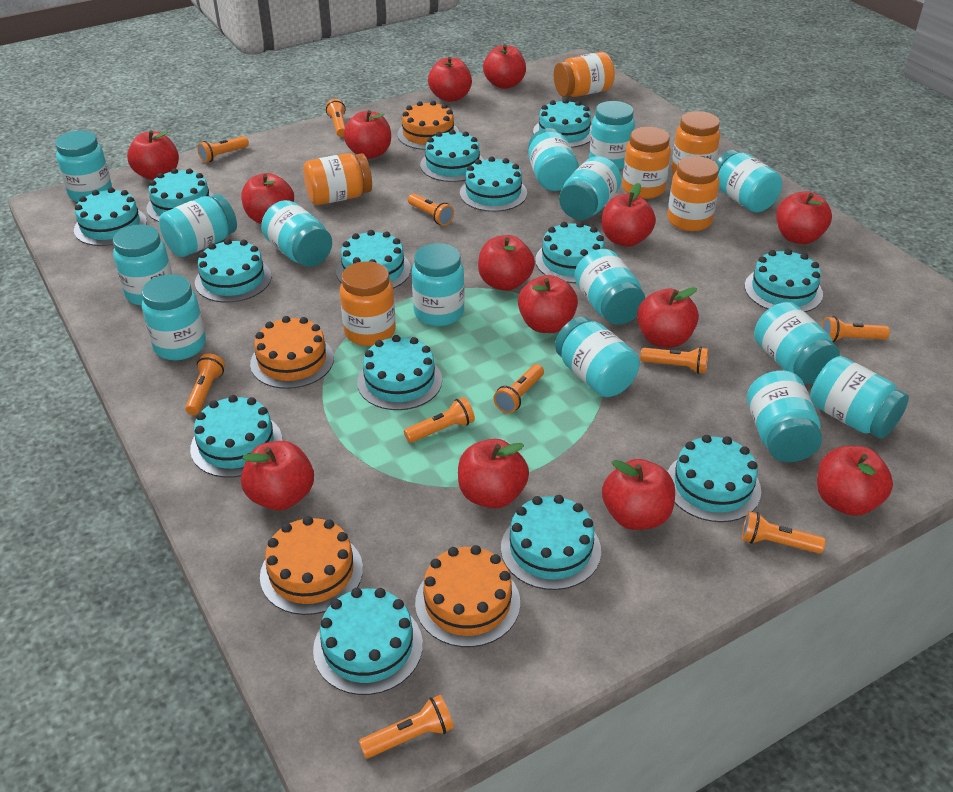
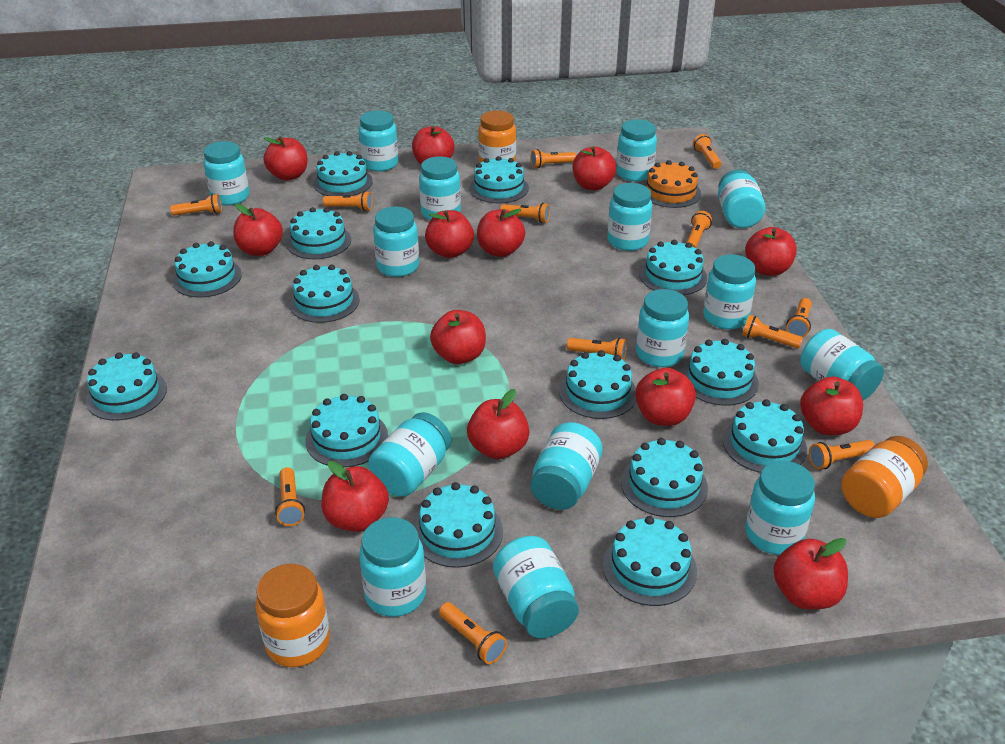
orange cake: [250,316,334,389] [260,516,363,615] [397,101,459,150] [415,545,520,647] = 4 -> [643,160,701,208] = 1
orange flashlight: [185,353,225,415] [197,136,249,163] [326,99,346,137] [359,695,454,758] [404,397,475,443] [408,193,454,226] [494,364,544,413] [641,347,708,374] [742,511,826,553] [822,316,890,342] = 10 -> [170,194,222,216] [275,467,305,526] [323,191,373,211] [439,602,507,664] [500,203,550,223] [531,149,577,168] [567,337,627,360] [686,211,712,248] [693,134,721,169] [742,315,803,349] [786,298,812,337] [809,440,875,469] = 12
orange jar: [303,153,372,205] [340,261,396,346] [554,52,615,97] [622,127,671,199] [668,156,720,231] [671,111,720,173] = 6 -> [255,564,330,667] [478,110,516,163] [841,436,928,518] = 3
red apple: [127,131,179,180] [241,173,294,224] [241,441,314,510] [343,110,391,159] [428,57,472,102] [458,439,529,508] [478,235,535,291] [483,44,526,89] [518,275,578,333] [602,183,656,247] [602,459,675,530] [637,287,699,348] [776,191,832,244] [817,446,893,516] = 14 -> [233,204,283,256] [263,137,308,181] [321,461,389,532] [412,126,455,164] [425,210,474,258] [430,310,486,364] [467,389,529,459] [477,208,526,257] [572,146,617,190] [635,368,696,426] [745,227,797,276] [773,538,848,609] [800,377,863,435] = 13

